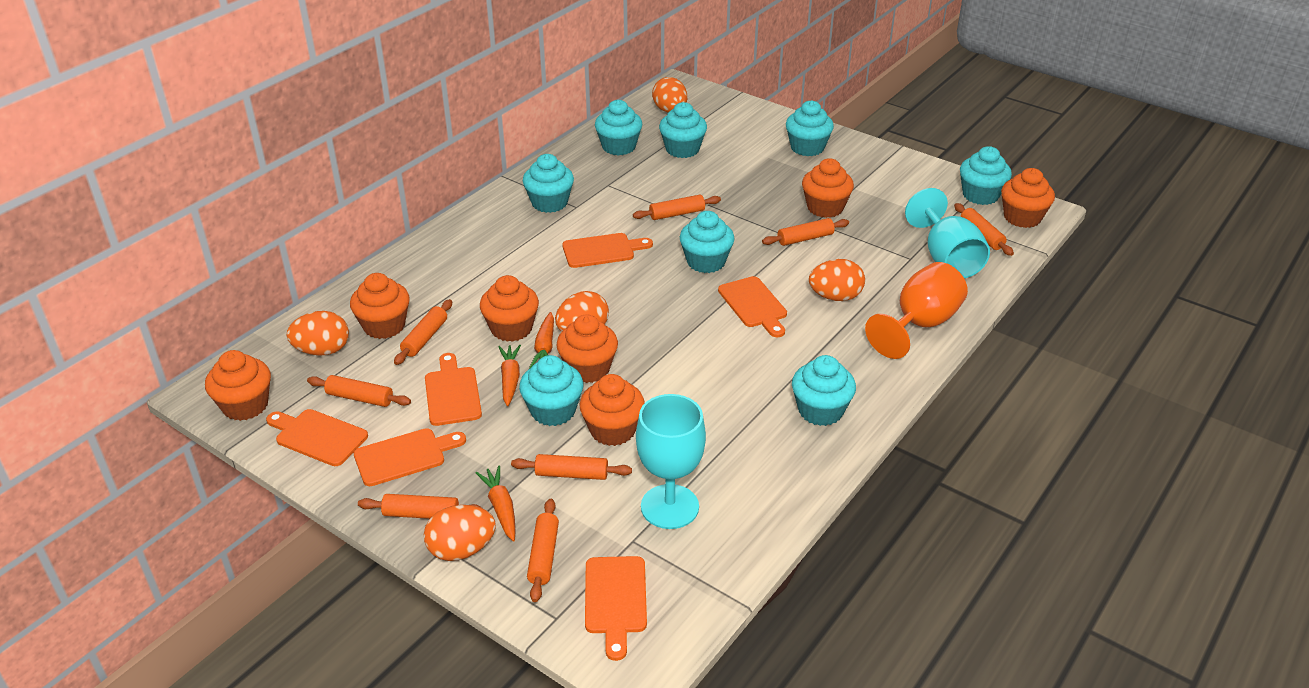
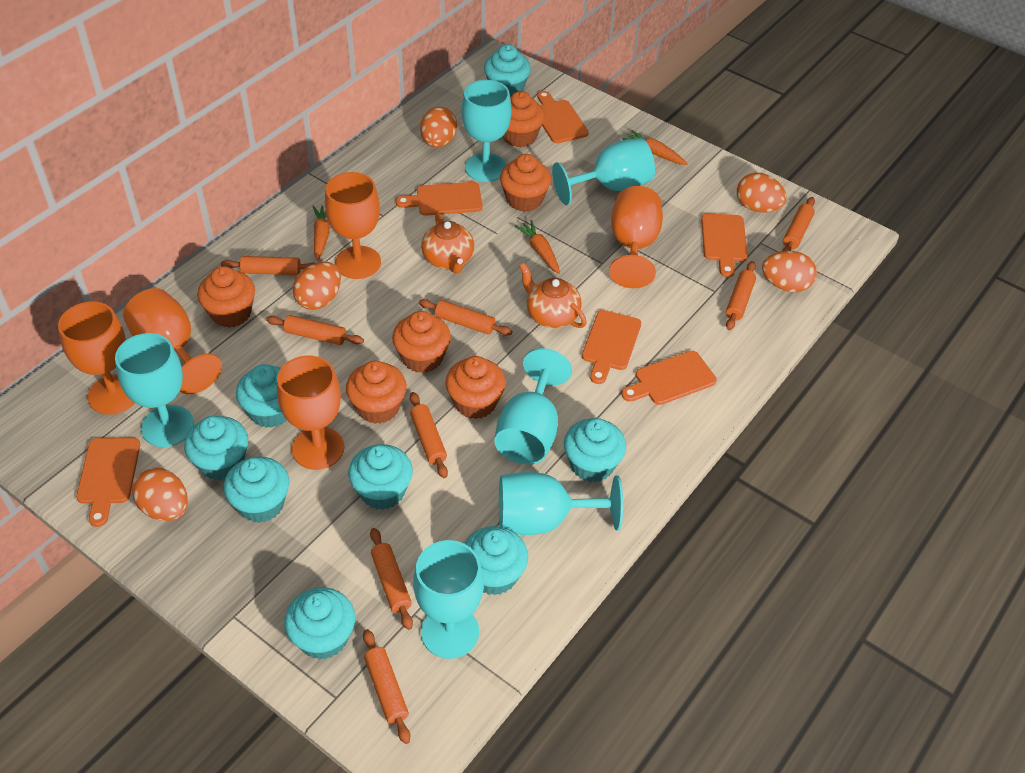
orange cupcake: [205,350,271,421] [350,273,410,339] [480,275,539,342] [556,314,618,383] [580,374,645,446] [802,158,854,218] [1001,168,1055,228] = 7 -> [197,266,255,328] [346,361,407,424] [392,311,451,373] [445,356,506,419] [500,154,551,212] [503,91,545,147] = 6
orange goblet: [865,262,968,359] = 1 -> [58,301,135,415] [123,288,222,394] [277,356,344,470] [325,172,381,279] [609,186,663,288] = 5
orange teapot: none = 0 -> [421,213,474,274] [519,263,587,328] = 2
turquoise goblet: [636,394,706,529] [905,188,990,278] = 2 -> [115,333,194,447] [413,540,484,659] [462,80,512,182] [494,348,572,465] [499,472,623,535] [552,138,655,205] = 6

